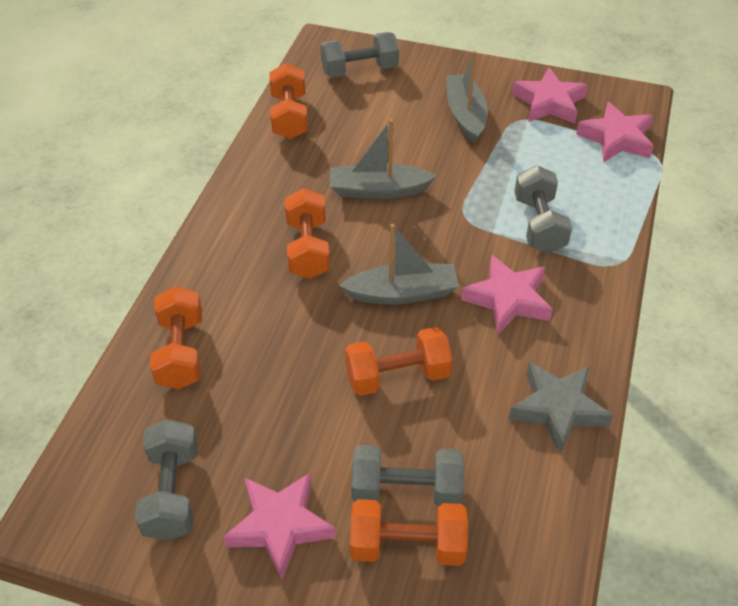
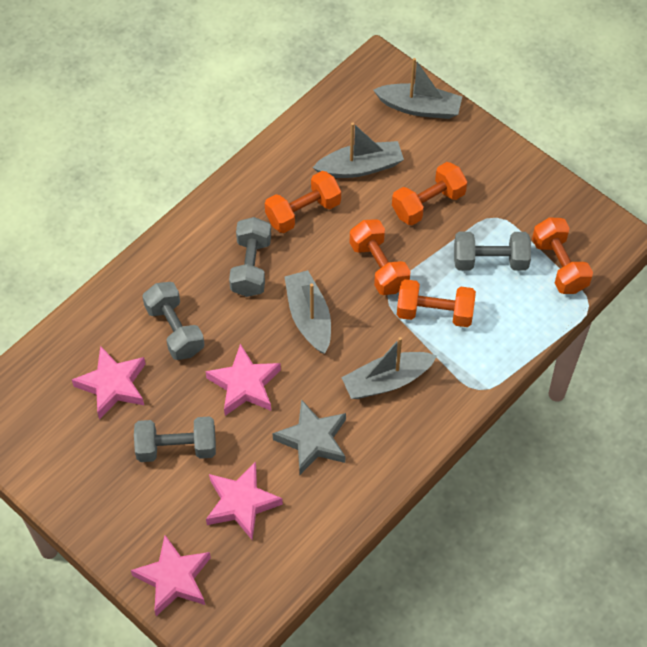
grey boat: [330,119,437,199] [339,224,459,305] [446,51,488,143] = 3 -> [285,270,331,354] [312,122,404,178] [341,337,437,399] [373,58,462,119] = 4

